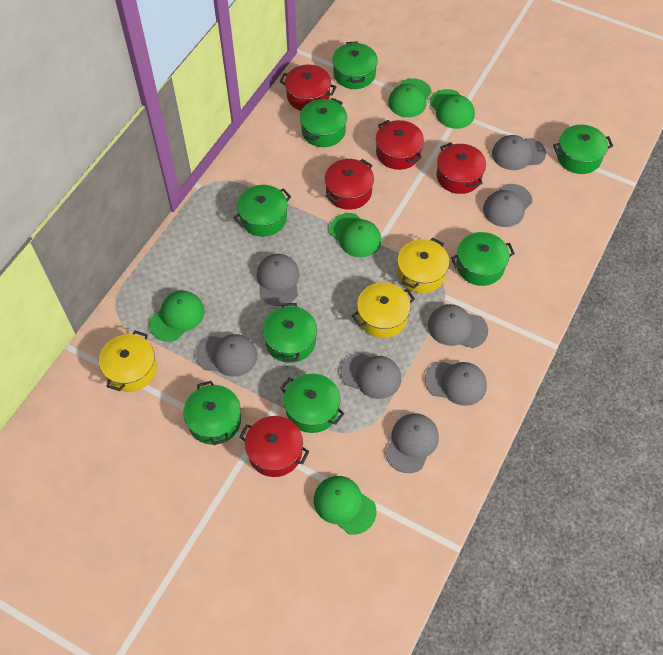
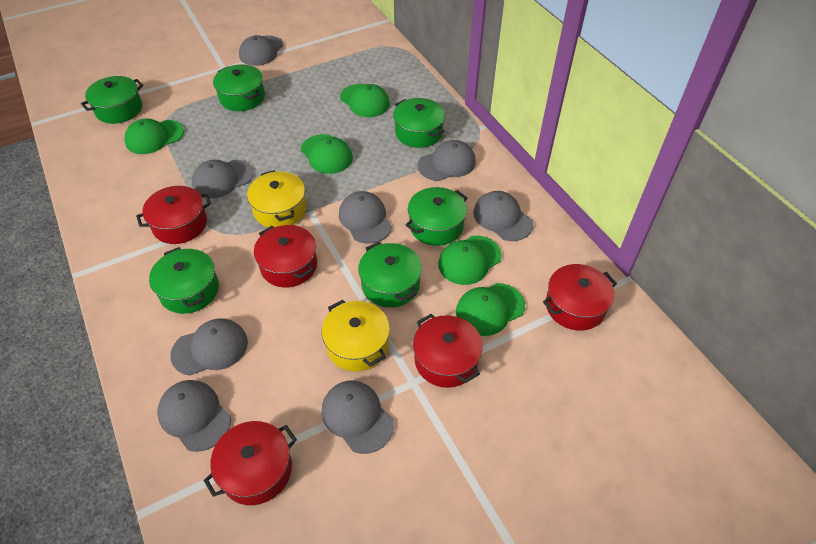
green pot: [183,381,241,445] [233,185,291,237] [263,303,317,363] [280,374,344,433] [300,98,347,147] [332,41,378,89] [451,232,515,286] [553,125,613,174] = 8 -> [81,76,144,124] [149,247,219,314] [213,65,265,111] [358,241,422,308] [393,98,445,148] [406,187,467,246] = 6
yellow pot: [99,331,157,392] [352,282,415,338] [397,238,449,293] = 3 -> [247,170,306,227] [322,300,390,372] = 2

